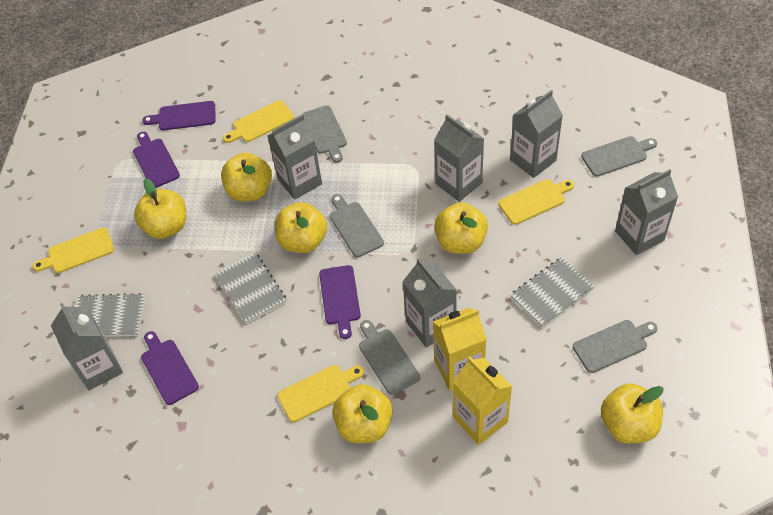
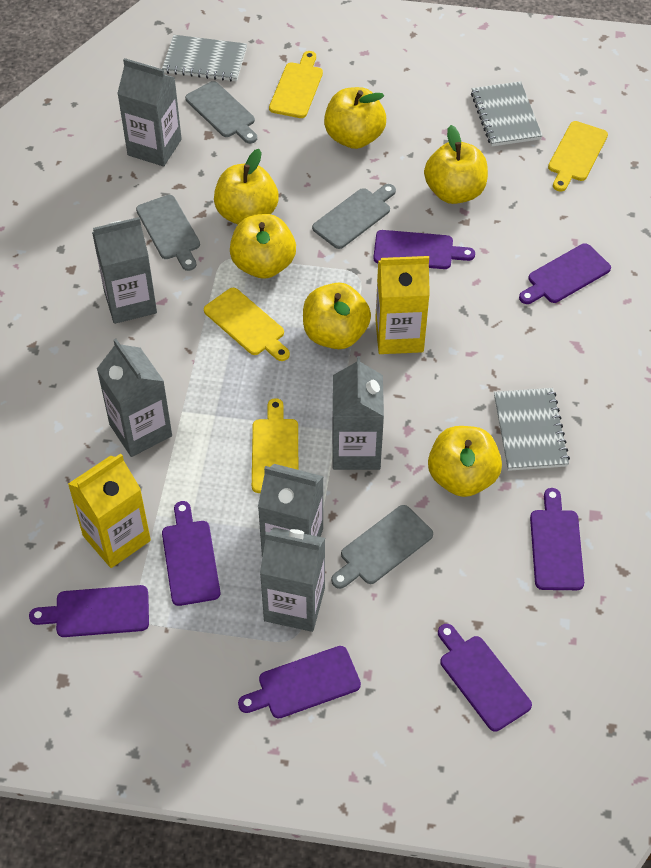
grey cutting board: [303,105,347,163] [330,194,384,257] [359,320,420,395] [573,320,658,373] [581,136,657,177] = 5 -> [136,195,200,271] [185,81,257,144] [312,184,396,249] [331,505,433,589] = 4
purple cutting board: [133,132,180,188] [141,331,199,405] [143,101,216,130] [319,265,361,339] = 4 -> [29,585,149,637] [162,501,221,606] [238,646,361,719] [373,230,475,269] [438,624,532,731] [519,243,611,304] [530,488,584,590] = 7

